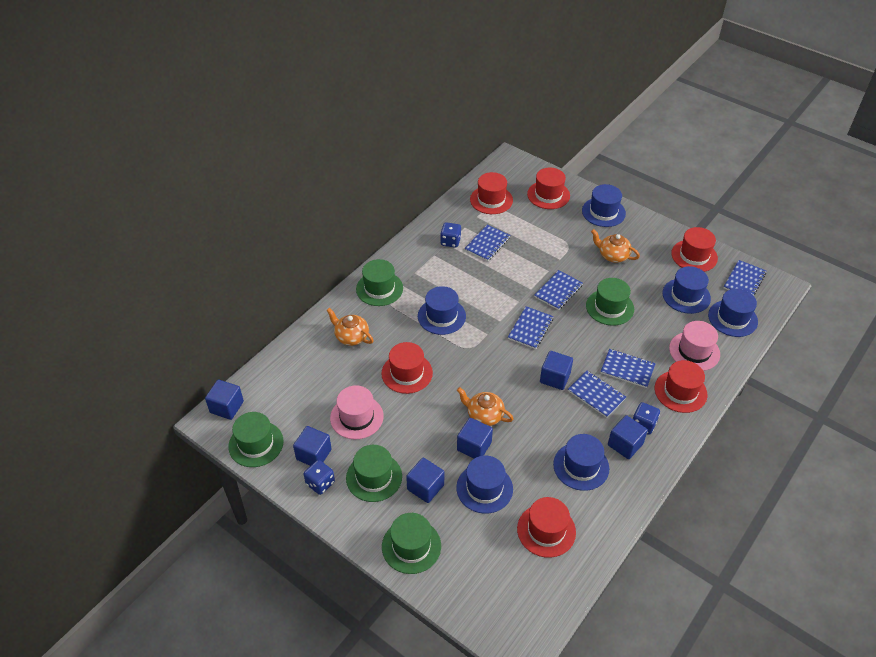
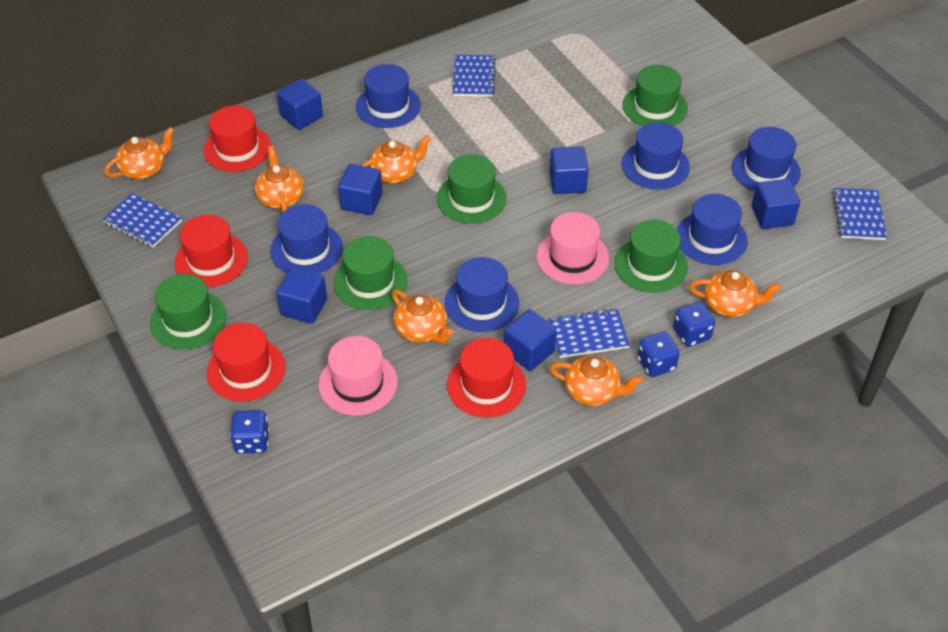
blue notebook: [464,225,511,261] [508,306,554,349] [534,270,583,310] [568,371,626,418] [601,349,656,388] [724,260,766,296] = 6 -> [102,193,182,248] [453,55,496,97] [549,309,630,358] [833,188,887,240] = 4
orange teapot: [326,308,374,346] [457,387,513,426] [591,229,640,263] = 3 -> [105,127,174,179] [255,146,304,213] [361,135,431,183] [392,290,453,343] [550,355,643,406] [689,270,781,317] = 6
red hat: [381,342,433,394] [470,172,513,214] [517,497,576,558] [527,168,570,209] [655,360,708,413] [671,227,718,272] = 6 -> [175,215,248,287] [204,106,271,172] [207,323,285,402] [447,338,526,418] = 4

